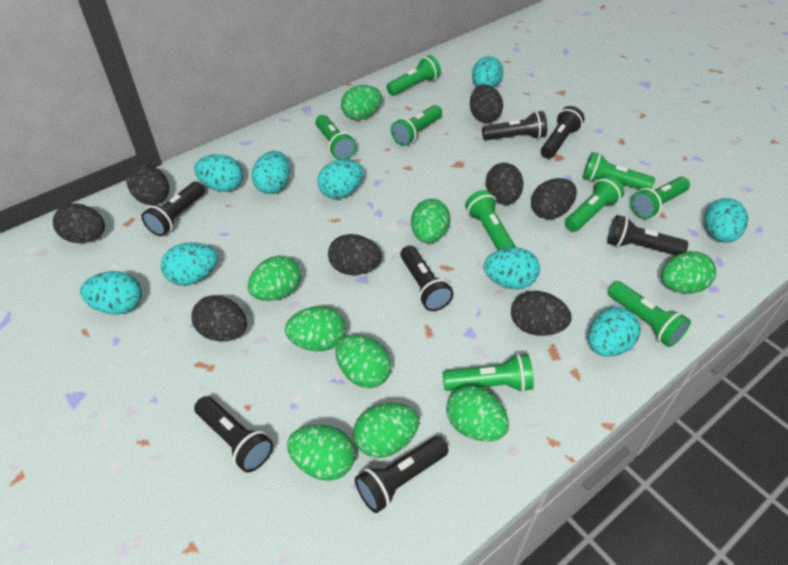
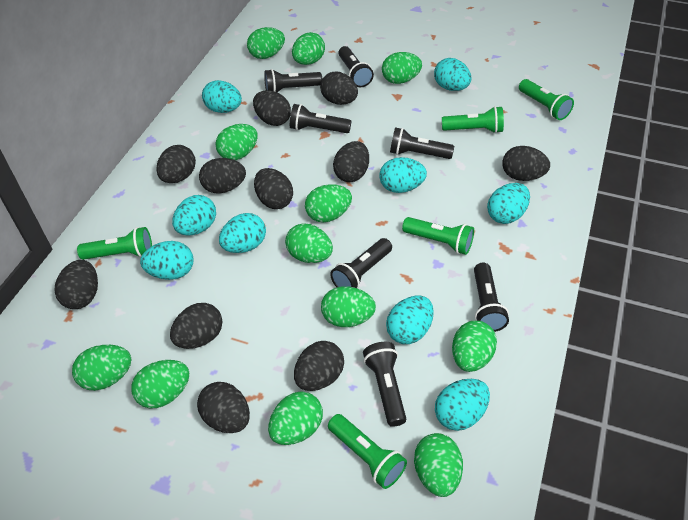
black egg: [53,204,105,243] [126,164,169,205] [191,295,247,342] [328,234,382,275] [470,84,503,123] [485,163,523,205] [511,291,572,336] [531,178,577,219] = 8 -> [54,260,98,309] [156,145,196,183] [170,303,223,349] [197,382,250,433] [199,158,246,194] [253,90,291,126] [254,168,293,209] [294,341,344,391] [320,71,358,105] [333,141,369,182] [502,146,550,181] = 11
green egg: [248,256,301,301] [285,306,346,351] [287,425,355,481] [335,335,392,388] [341,85,382,120] [353,403,419,458] [411,199,450,243] [446,385,509,441] [661,251,716,294] = 9 -> [72,345,131,391] [131,360,189,408] [215,124,258,160] [247,27,285,59] [268,391,323,445] [285,224,333,263] [292,32,325,65] [305,184,352,222] [321,286,376,327] [382,52,422,84] [414,433,463,497] [452,321,497,372] = 12
green flashlight: [315,115,357,160] [386,55,441,96] [391,105,442,146] [443,353,534,392] [465,190,516,250] [565,176,624,232] [582,152,655,189] [608,281,691,347] [630,177,690,219] = 9 -> [77,227,152,260] [328,414,407,489] [402,217,474,255] [442,106,504,133] [519,79,574,120] = 5

